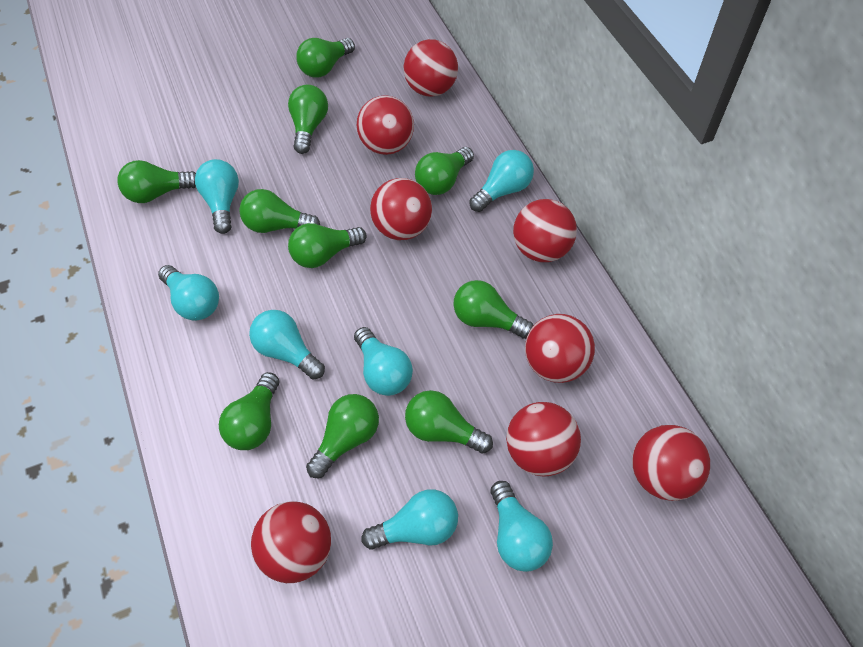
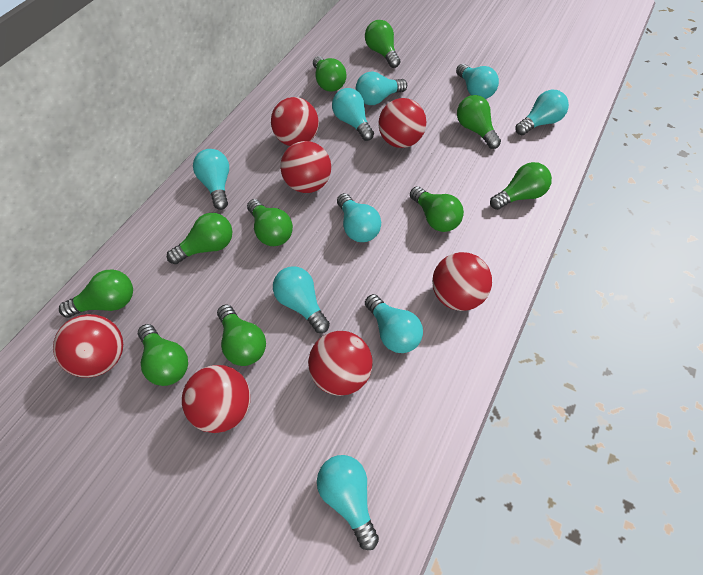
red ball: [251,501,331,583] [357,95,414,155] [370,178,432,240] [404,39,458,97] [506,402,581,476] [513,199,577,262] [525,314,595,383] [632,425,710,501] = 8 -> [53,314,123,378] [182,365,251,433] [271,97,319,146] [280,141,331,193] [308,331,373,396] [378,98,426,148] [432,252,492,311] = 7
turquoise light bulb: [158,265,219,321] [195,159,239,234] [249,310,325,379] [354,327,413,396] [362,489,458,550] [469,150,534,212] [490,481,553,572] = 7 -> [193,149,229,210] [273,267,330,333] [317,455,379,550] [332,88,374,141] [337,193,381,242] [356,72,407,105] [365,294,423,353] [456,64,499,99] [515,90,569,135] = 9

